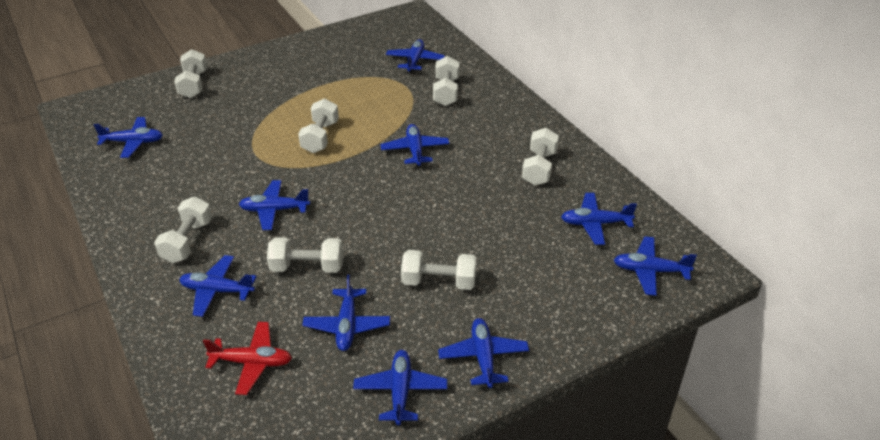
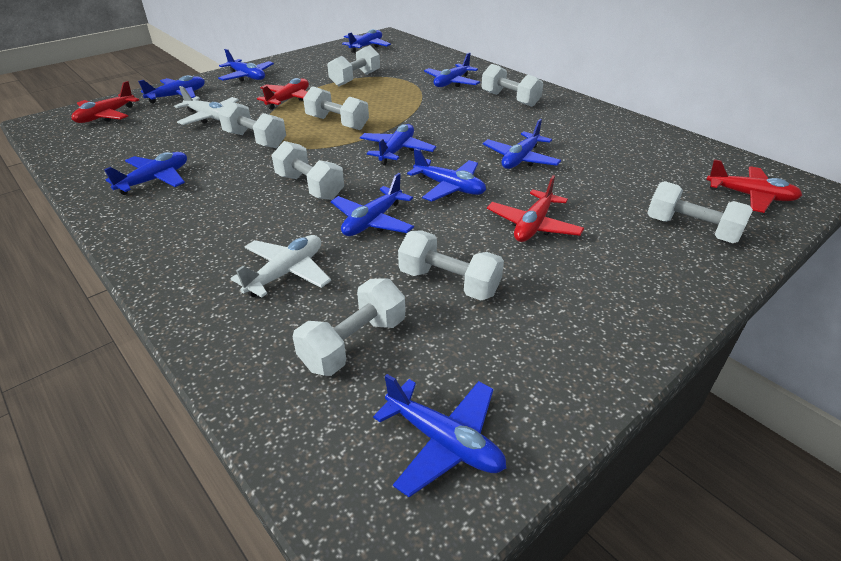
red plane: [203,322,292,395] = 1 -> [71,81,139,123] [257,78,309,110] [487,175,584,242] [706,159,802,213] = 4
white dumbbell: [154,196,212,263] [174,49,207,98] [267,237,343,273] [298,98,339,153] [401,250,477,290] [433,56,459,106] [522,128,559,186] = 7 -> [218,101,286,148] [272,141,344,200] [292,278,405,376] [303,86,369,130] [327,45,380,86] [398,230,504,301] [481,64,543,107] [647,181,753,243] = 8
white plane: none = 0 -> [174,86,239,125] [230,235,331,298] = 2

